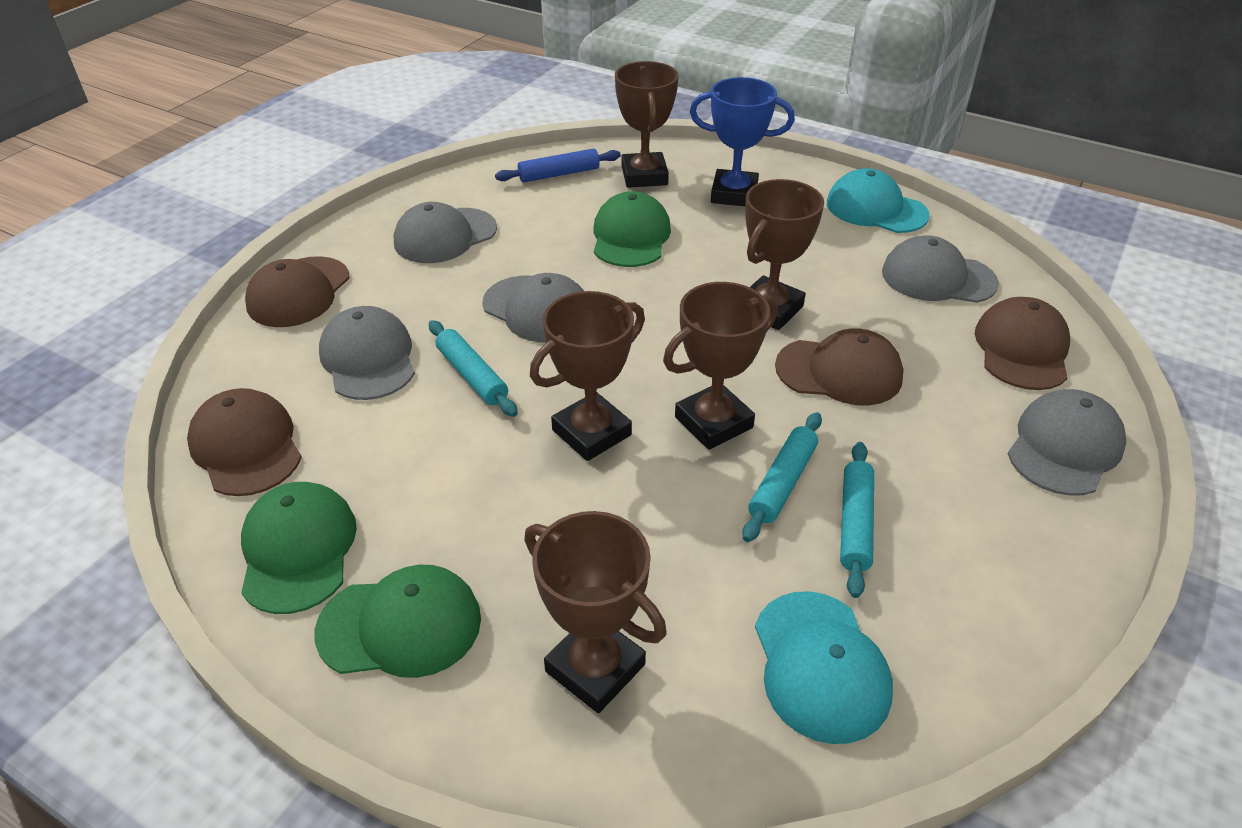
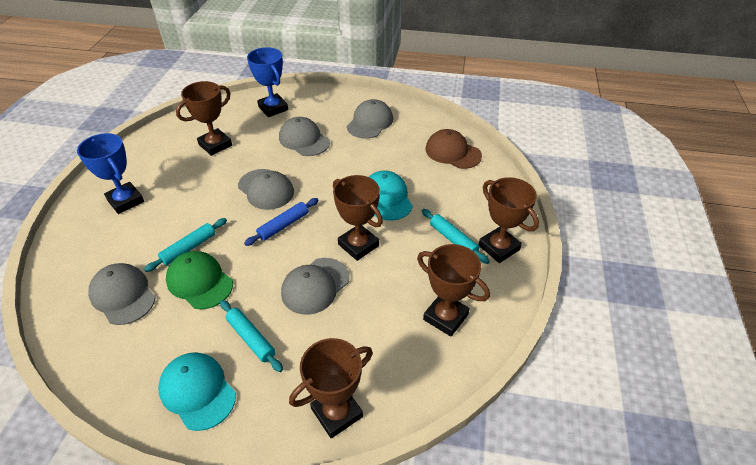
blue trophy: [690,77,795,206] = 1 -> [77,133,144,214] [247,47,288,117] = 2
brown cap: [187,388,302,496] [245,256,350,327] [775,328,904,405] [975,297,1070,390] = 4 -> [425,129,482,169] = 1
green cap: [241,482,357,614] [315,565,481,678] [594,191,671,267] = 3 -> [166,251,233,309] = 1

